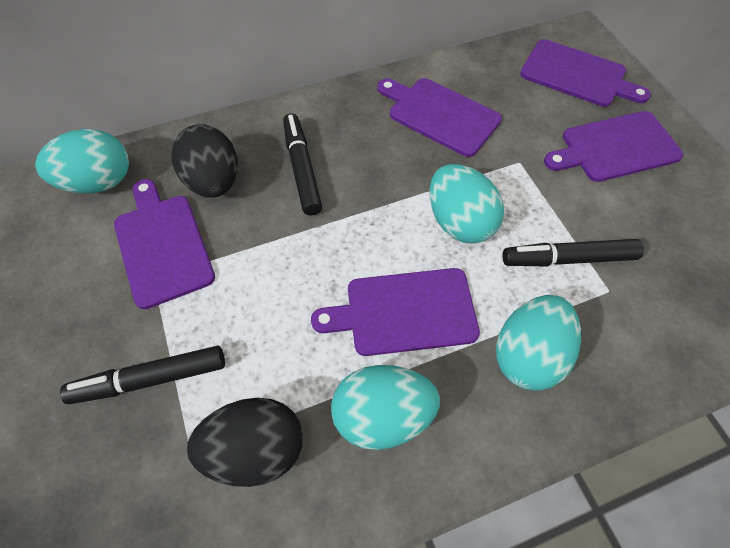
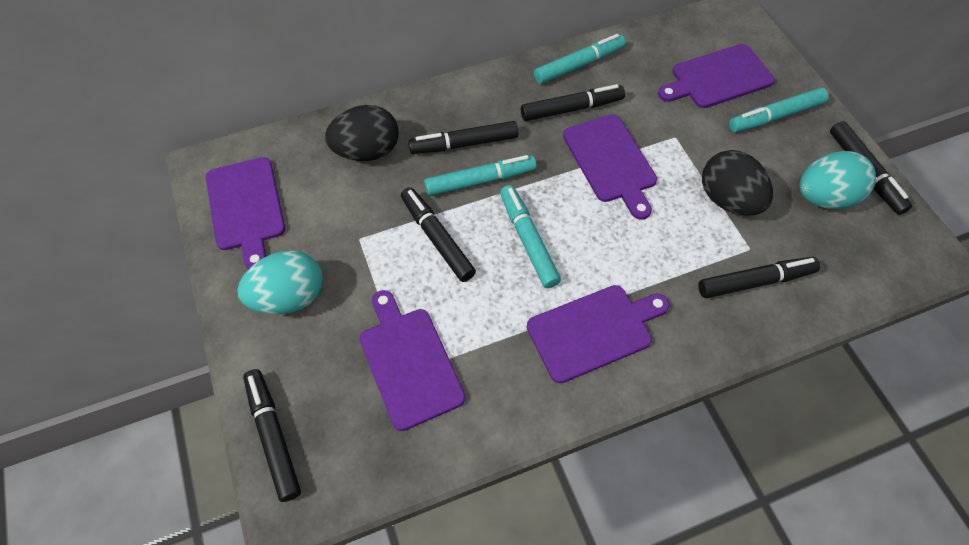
black marker: [60,346,225,404] [283,113,322,216] [502,239,644,267] = 3 -> [243,369,301,502] [401,187,476,282] [408,121,518,154] [521,84,625,121] [698,257,820,298] [830,121,912,215] = 6
turquoise egg: [35,129,129,193] [331,365,440,450] [429,164,504,244] [496,295,581,391] = 4 -> [237,250,323,314] [799,151,876,209] = 2
turquoise marker: none = 0 -> [424,155,537,196] [500,185,561,288] [534,34,626,84] [729,87,828,132] = 4

